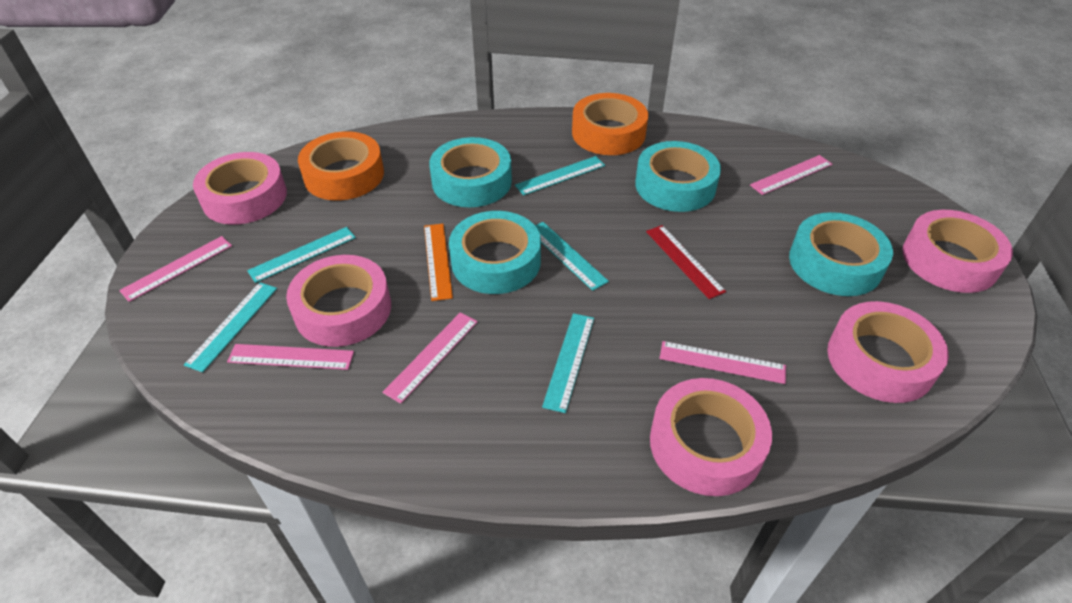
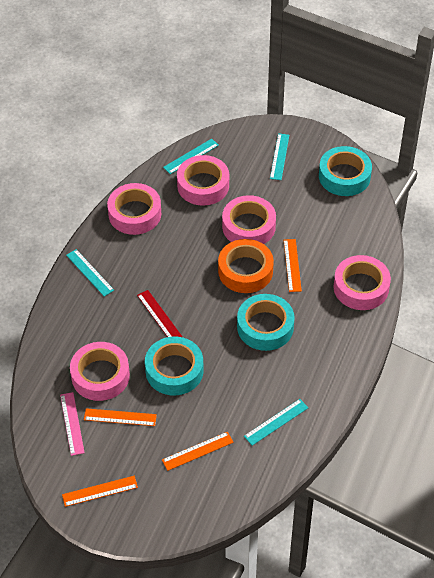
orange ruler: [424,224,453,301] = 1 -> [62,476,138,507] [84,408,157,426] [162,432,234,471] [284,239,302,292] = 4
orange tape: [298,131,384,200] [572,93,648,155] = 2 -> [218,239,274,293] = 1
pink ruler: [119,236,232,302] [227,344,354,370] [382,312,478,404] [659,341,786,384] [750,155,832,195] = 5 -> [60,392,85,456] = 1
turquoise ruler: [184,282,277,372] [247,227,356,283] [515,156,605,195] [535,222,609,291] [542,313,594,413] = 5 -> [66,249,114,297] [163,139,219,174] [244,399,308,446] [270,133,289,180] = 4
turquoise tape: [429,137,512,207] [449,211,541,294] [635,141,721,212] [789,212,893,296] = 4 -> [145,337,204,395] [237,294,295,351] [319,146,372,196] = 3

